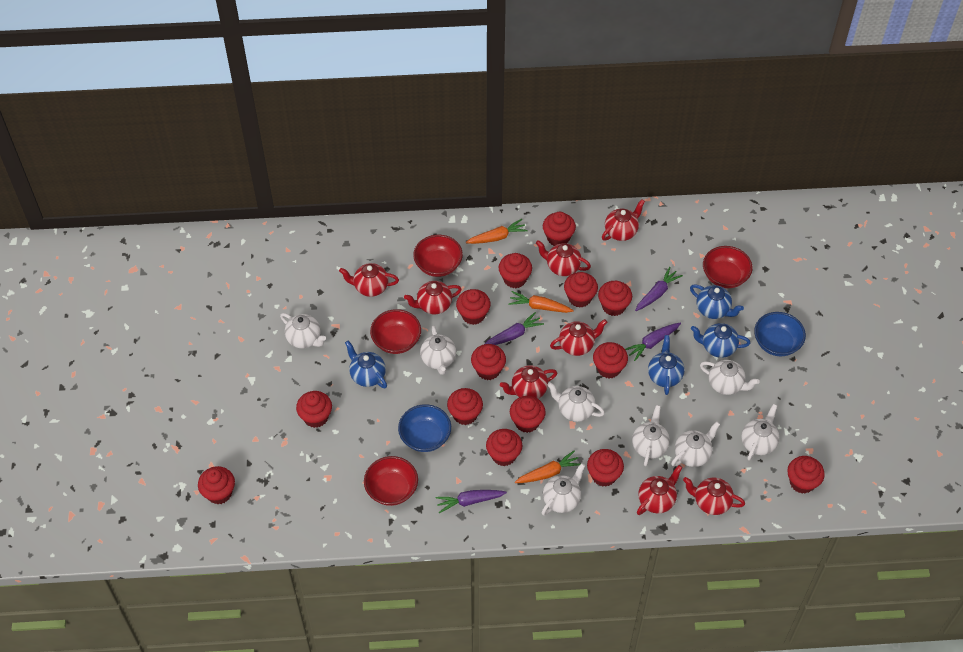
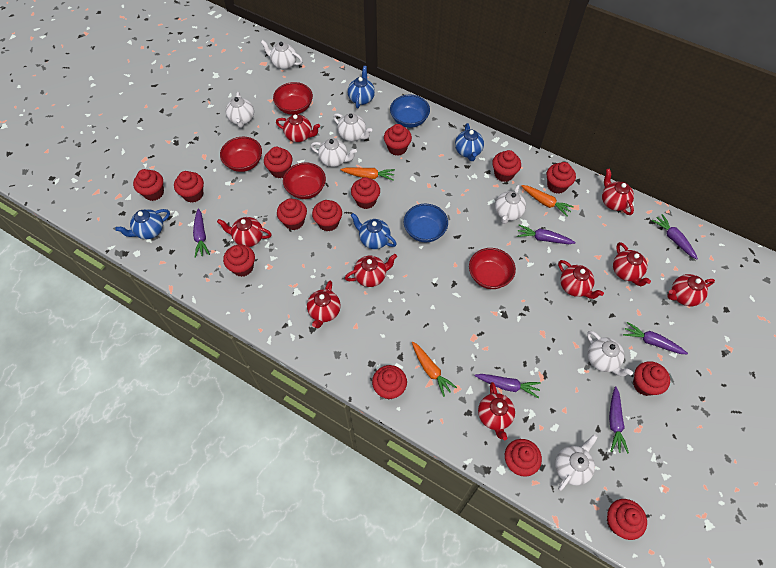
purple carrot: [436,490,507,513] [485,312,544,345] [625,323,681,361] [635,267,683,311] = 4 -> [193,208,210,258] [475,374,541,398] [517,225,576,244] [609,386,629,454] [623,322,688,354] [651,214,698,259] = 6
red teapot: [339,263,399,297] [404,281,462,314] [500,365,557,399] [536,240,591,276] [550,319,607,356] [602,199,645,241] [637,465,682,515] [683,477,745,515] = 8 -> [217,217,272,247] [276,114,320,142] [307,281,341,328] [345,254,397,287] [478,382,515,440] [558,260,604,299] [602,169,634,215] [613,242,651,286] [667,274,715,306] = 9
white teapot: [280,313,326,349] [420,325,456,375] [542,463,585,516] [547,382,605,422] [632,405,670,466] [671,422,720,467] [700,360,760,395] [741,404,779,461] = 8 -> [226,92,254,128] [261,40,303,70] [311,138,357,167] [333,113,372,141] [495,185,526,224] [555,434,598,491] [587,331,633,377] = 7

